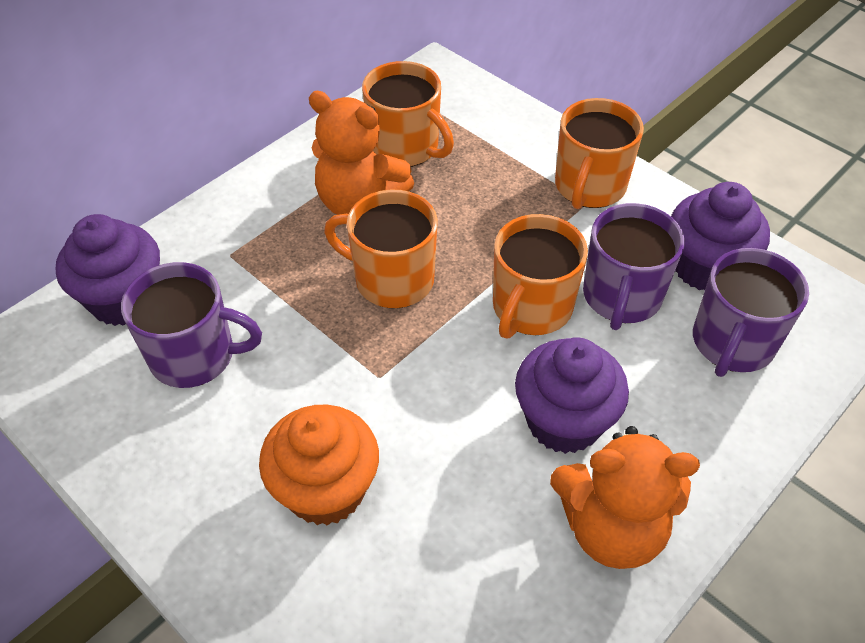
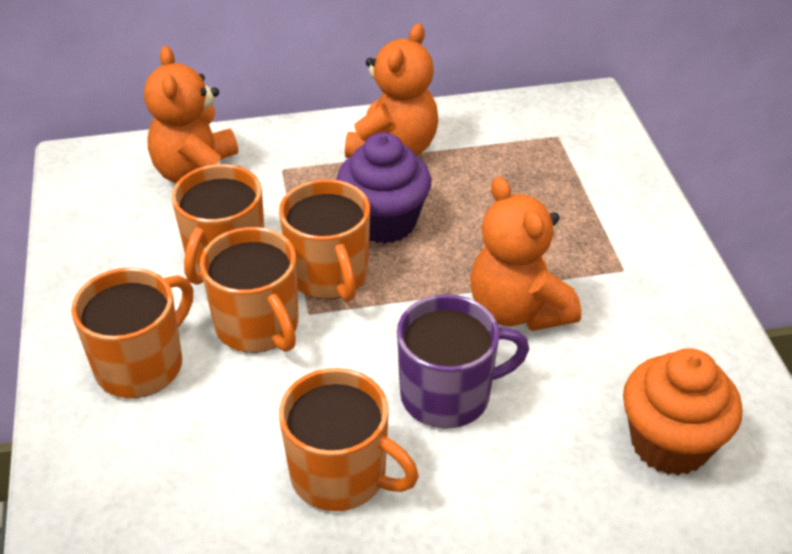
orange mug: [324,189,438,308] [362,61,454,167] [493,214,588,339] [555,98,644,209] = 4 -> [71,267,193,398] [171,164,264,285] [200,227,299,353] [279,179,370,302] [279,368,419,511] = 5
orange teddy bear: [309,91,414,215] [550,426,700,569] = 2 -> [144,46,241,184] [345,23,438,158] [470,177,581,331] = 3
purple cupcake: [56,214,160,326] [515,337,629,454] [671,182,770,290] = 3 -> [337,132,431,244] = 1
purple mug: [121,262,262,388] [583,203,685,330] [693,248,809,377] = 3 -> [397,294,529,429] = 1

